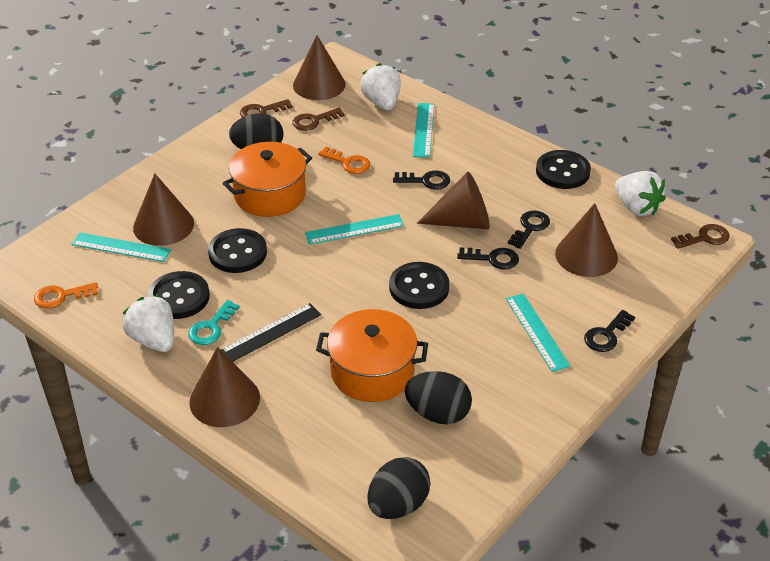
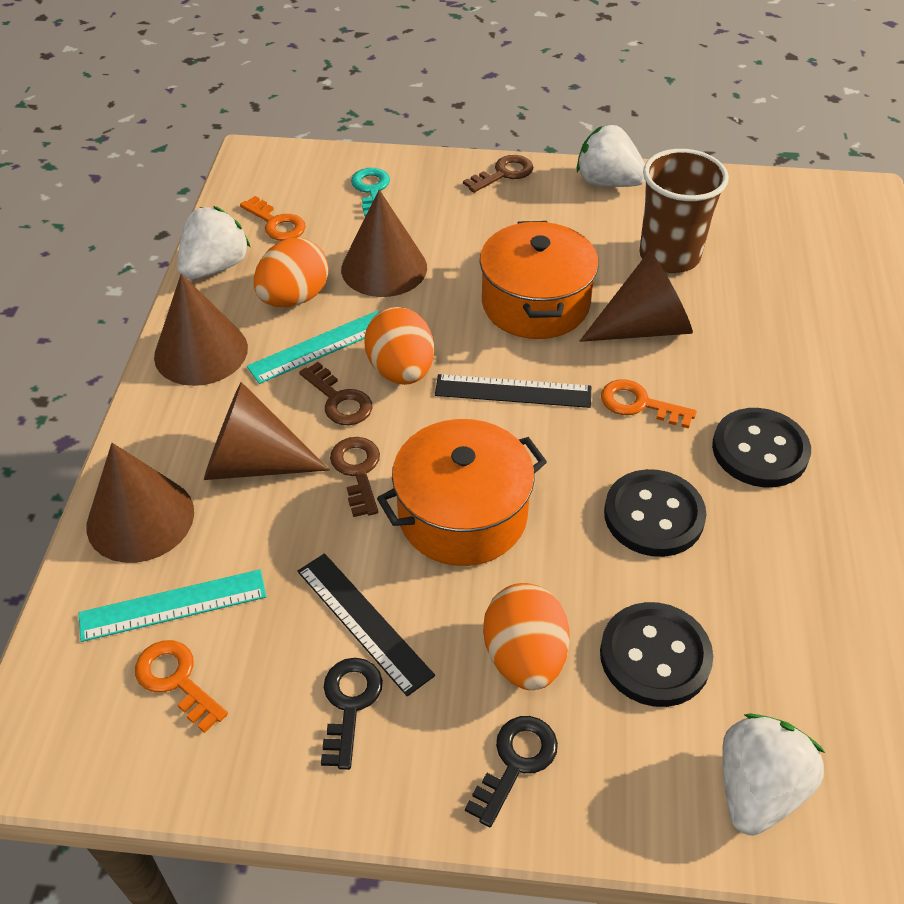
black button: [148,271,210,319] [208,228,267,273] [389,262,450,309] [536,150,591,189] = 4 -> [600,602,713,707] [604,469,706,557] [712,408,811,487] = 3
black egg: [229,113,283,149] [367,457,431,519] [405,371,472,424] = 3 -> none = 0
black key: [393,171,450,189] [457,247,519,270] [508,211,550,249] [584,310,635,352] = 4 -> [321,658,383,770] [465,716,558,828] = 2
black ruler: [221,303,321,362] = 1 -> [297,553,435,696] [435,374,591,408] = 2
brown cup: none = 0 -> [639,149,729,273] = 1
orange egg: none = 0 -> [254,238,329,307] [364,307,434,385] [483,583,569,690] = 3
orange key: [34,282,98,309] [318,147,370,174] = 2 -> [135,640,228,733] [240,196,306,241] [601,379,696,428] = 3
turquoise ruler: [71,232,171,262] [305,214,404,245] [413,103,434,158] [506,294,570,372] = 4 -> [78,569,266,642] [247,310,379,384] = 2

